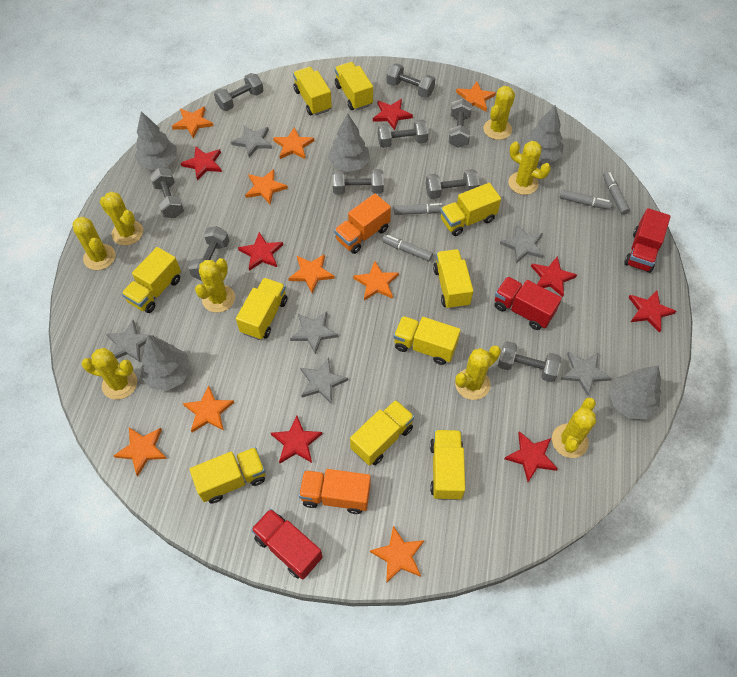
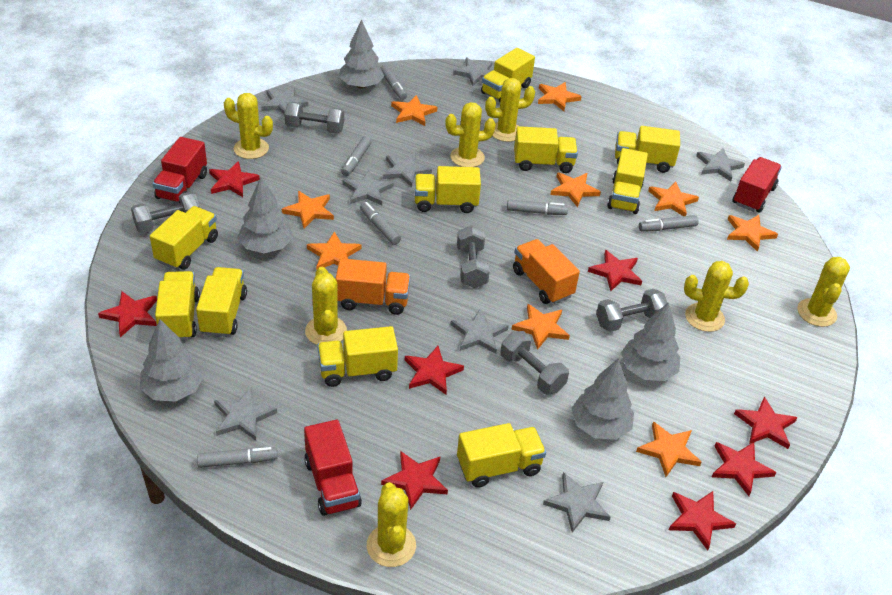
grey dumbbell: [150,168,184,218] [188,226,229,281] [214,73,263,111] [333,169,384,194] [378,119,428,148] [387,63,435,98] [426,169,480,199] [448,98,472,148] [498,341,561,382] = 9 -> [131,192,200,234] [284,102,344,134] [457,225,490,288] [501,331,569,394] [596,289,667,332] = 5
grey marker: [382,234,433,261] [394,203,445,215] [560,189,612,210] [603,171,630,215] = 4 -> [197,447,278,468] [341,136,372,176] [360,202,401,245] [380,65,407,100] [507,199,568,215] [639,215,699,232] = 6
grey star: [106,320,154,363] [231,125,272,158] [290,312,338,355] [300,357,348,404] [500,225,544,263] [561,352,612,396] = 6 -> [214,388,277,441] [261,87,308,114] [343,171,393,205] [383,152,432,187] [450,308,509,354] [453,58,492,86] [543,472,611,533] [696,148,745,181] = 8
red star: [181,146,222,181] [238,232,283,271] [271,416,323,463] [373,99,413,130] [504,431,558,482] [531,256,577,297] [628,290,676,333] = 7 -> [98,291,157,337] [209,161,260,197] [381,451,448,510] [405,346,464,395] [588,250,642,292] [669,491,736,550] [712,442,776,496] [734,397,798,449] = 8
yellow cactus: [73,217,116,270] [81,348,137,400] [100,192,143,245] [195,258,235,313] [455,346,501,400] [483,86,515,140] [508,141,551,195] [552,397,596,458] = 8 -> [224,93,273,159] [305,267,347,345] [367,482,416,567] [445,102,496,167] [485,78,535,142] [684,261,749,332] [797,257,850,327] = 7

